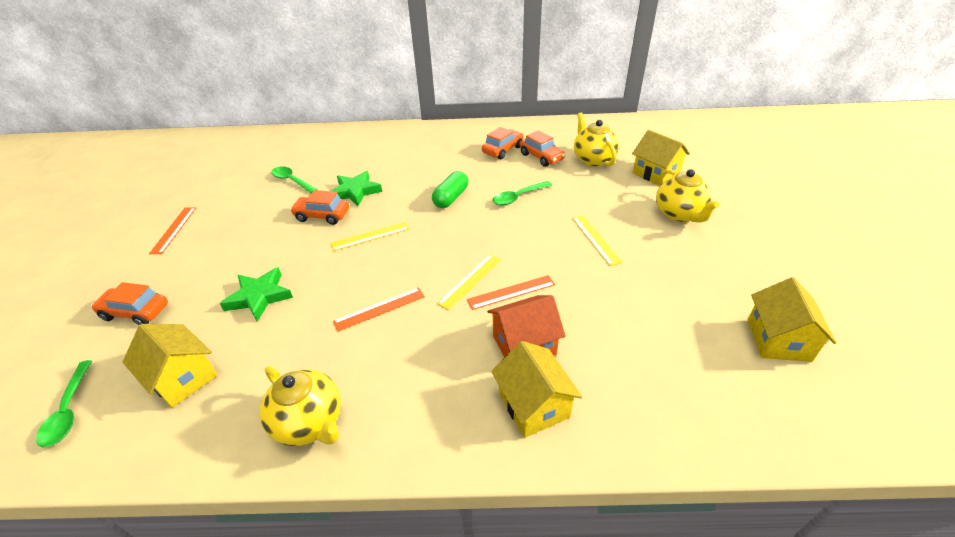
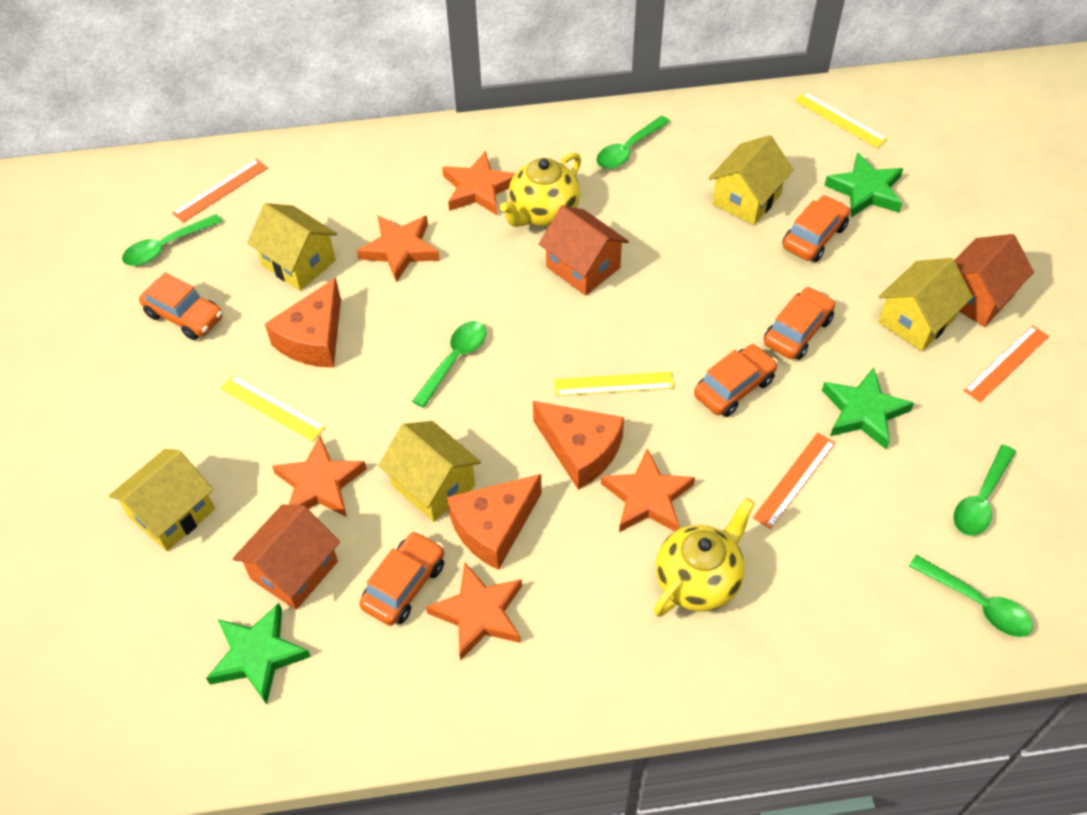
green capsule: [432,171,468,208] = 1 -> none = 0
green spoon: [36,360,92,447] [271,166,318,194] [493,181,552,205] = 3 -> [122,214,222,266] [412,321,486,408] [596,116,670,169] [909,555,1033,637] [953,445,1016,536] = 5
green star: [220,267,293,321] [331,171,382,206] = 2 -> [206,603,311,705] [822,367,914,449] [824,152,903,217] = 3
orange car: [91,282,168,325] [290,190,349,225] [482,127,523,159] [520,130,566,167] = 4 -> [139,272,223,340] [359,531,444,626] [694,344,778,417] [764,286,835,360] [782,195,850,262] = 5
orange cheese: none = 0 -> [265,278,341,368] [447,474,542,570] [533,401,624,490] = 3
orange house: [487,295,566,358] = 1 -> [233,504,340,610] [539,205,629,296] [954,234,1034,327] = 3
orange star: none = 0 -> [272,436,367,517] [357,215,440,283] [426,563,522,660] [442,151,516,215] [601,448,695,532] = 5
yellow house: [123,324,218,408] [491,341,582,438] [632,130,690,186] [747,277,837,362] = 4 -> [109,449,215,551] [247,203,337,291] [379,421,481,522] [709,135,794,225] [878,258,973,351] = 5
yellow teapot: [260,366,341,446] [574,112,619,167] [656,169,720,223] = 3 -> [500,152,581,227] [654,498,755,617] = 2

